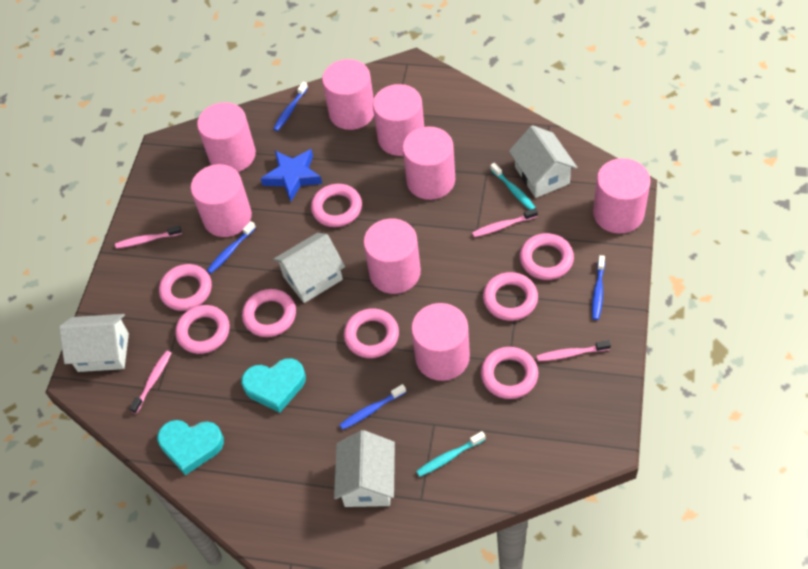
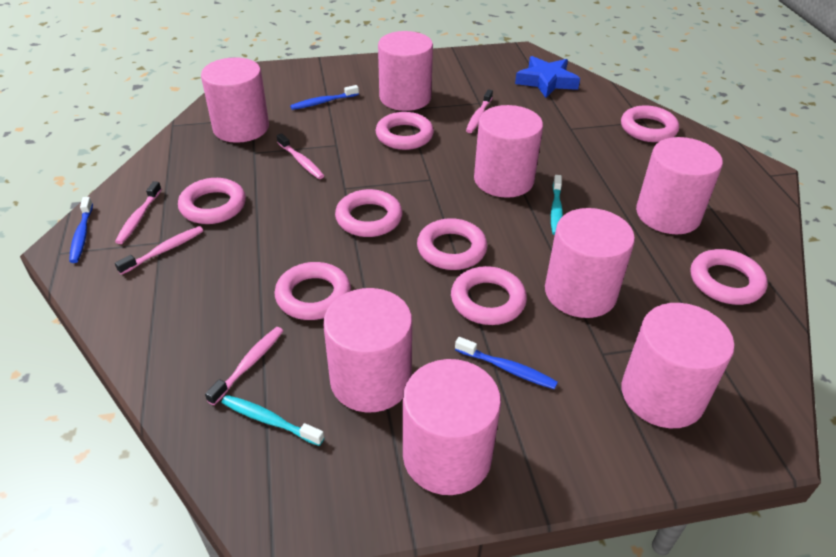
blue toothbrush: [207,221,256,274] [273,82,308,131] [339,384,406,430] [592,255,605,320] = 4 -> [69,197,93,263] [290,85,359,110] [455,337,558,389] = 3
pink toothbrush: [115,226,182,248] [129,351,171,414] [472,208,538,237] [537,340,611,361] = 4 -> [115,181,162,244] [115,226,203,275] [205,327,283,405] [277,133,324,179] [466,89,493,133] = 5
turquoise heart: [157,420,224,475] [241,358,306,413] = 2 -> none = 0
white house: [59,314,129,372] [273,233,345,303] [334,430,395,507] [509,125,577,198] = 4 -> none = 0

